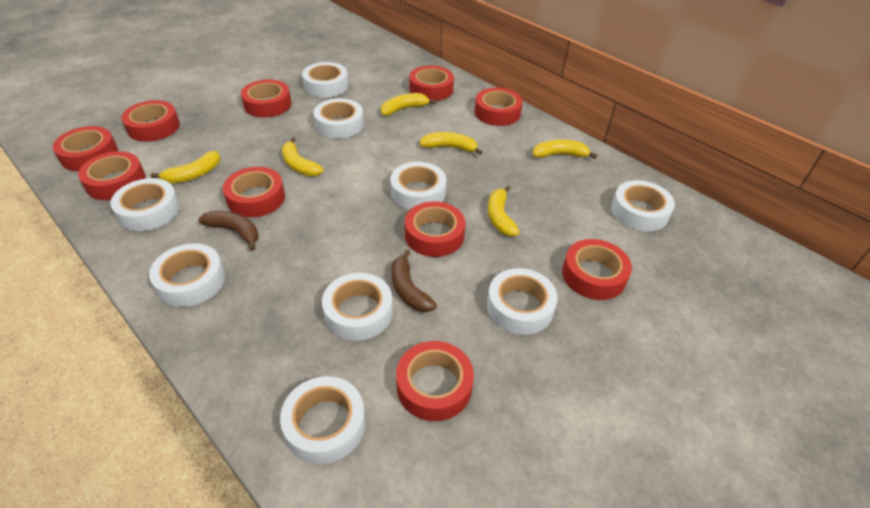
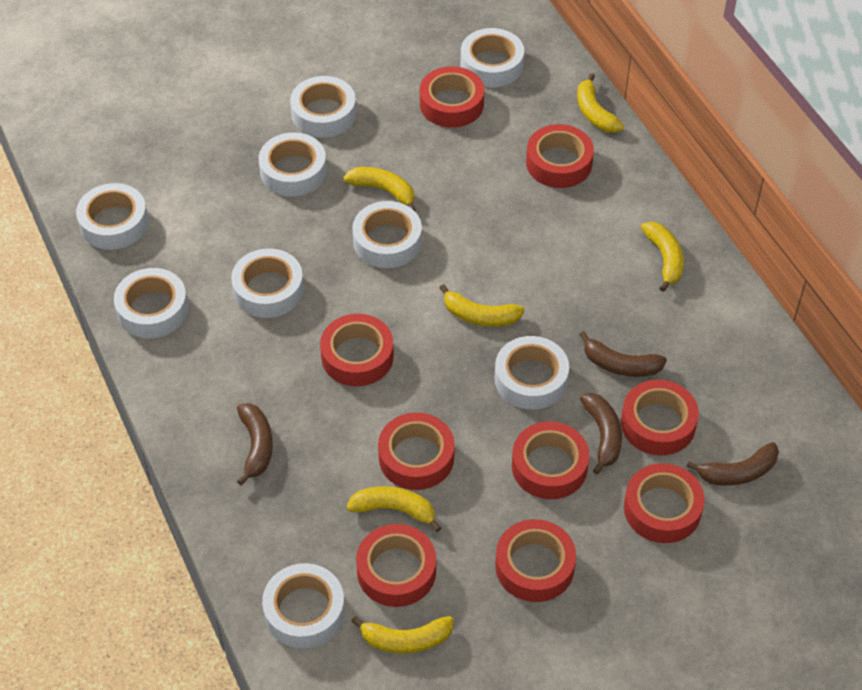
brown banana: [198,211,259,251] [391,250,437,312] = 2 -> [237,403,273,485] [579,331,667,377] [580,393,622,475] [686,442,779,486] = 4
red tape: [52,126,118,171] [78,151,146,200] [121,100,180,142] [223,167,285,217] [241,79,291,118] [396,341,474,421] [405,201,466,257] [409,66,454,101] [475,88,523,126] [562,239,632,300] = 10 -> [320,314,394,386] [356,524,436,607] [378,412,455,490] [420,66,484,128] [495,519,576,602] [512,421,589,499] [526,124,594,188] [621,380,699,455] [624,463,705,543] = 9

